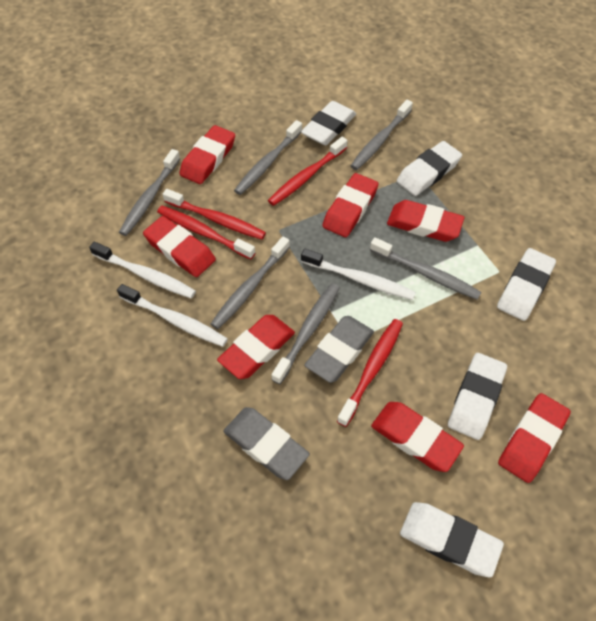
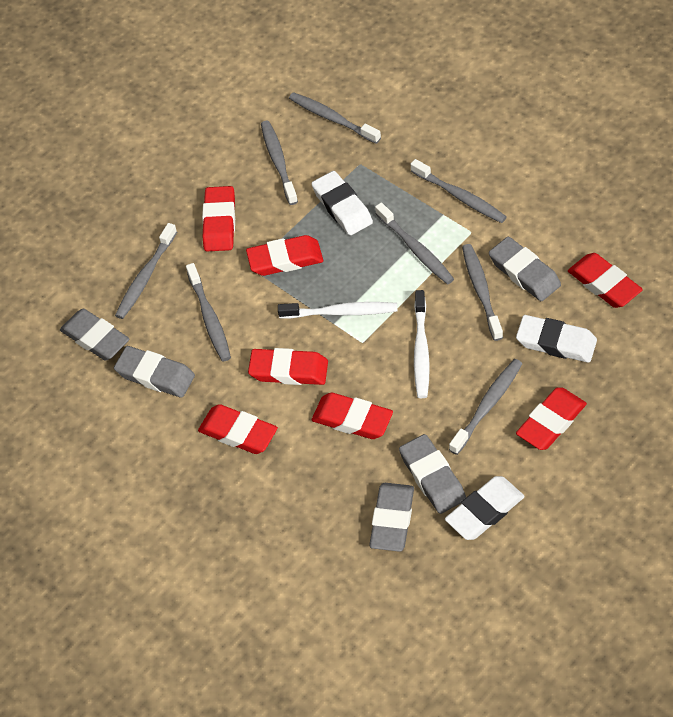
grey eraser: [224,407,310,480] [304,316,374,383] = 2 -> [60,309,129,361] [114,346,195,398] [369,483,414,552] [399,434,466,514] [489,237,561,301] = 5
grey toothbrush: [119,149,180,236] [211,236,290,329] [234,120,302,195] [271,283,340,384] [351,100,413,170] [370,237,481,300] = 6 -> [115,223,177,319] [186,263,231,361] [261,121,298,205] [289,92,381,144] [375,202,454,285] [411,159,507,223] [449,359,522,455] [462,244,503,341] = 8
red toothbrush: [157,206,255,259] [163,189,266,240] [268,137,348,206] [337,319,403,427] = 4 -> none = 0
white eraser: [301,101,356,145] [397,141,462,196] [400,502,504,577] [448,353,507,440] [497,248,556,321] = 5 -> [311,171,373,235] [445,476,524,540] [516,315,597,363] = 3
white toothbrush: [89,242,196,299] [117,284,228,347] [301,248,416,300] = 3 -> [278,302,397,319] [414,290,430,398] = 2

